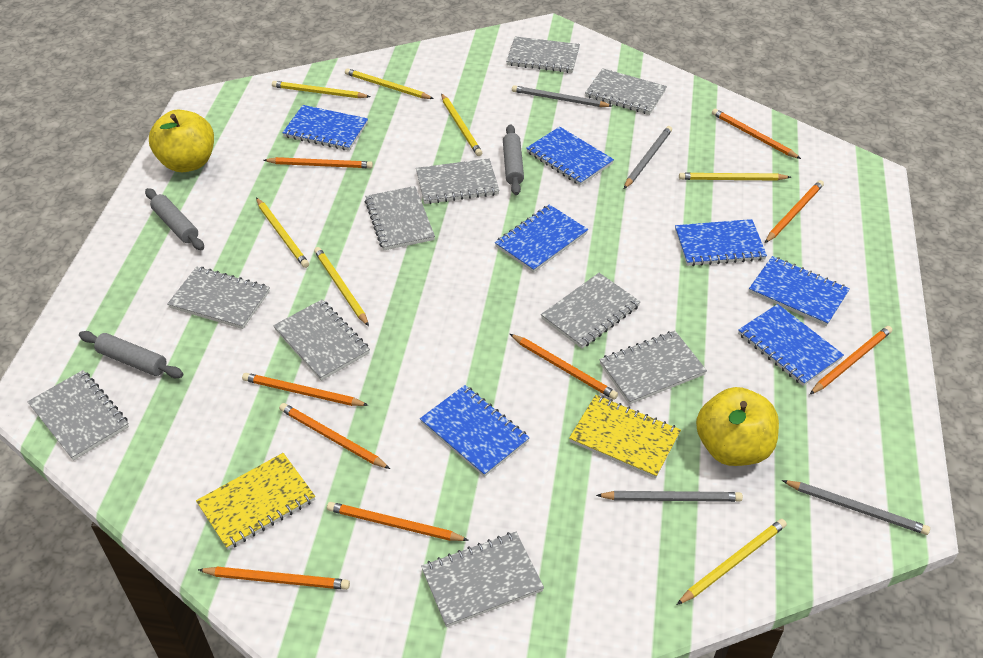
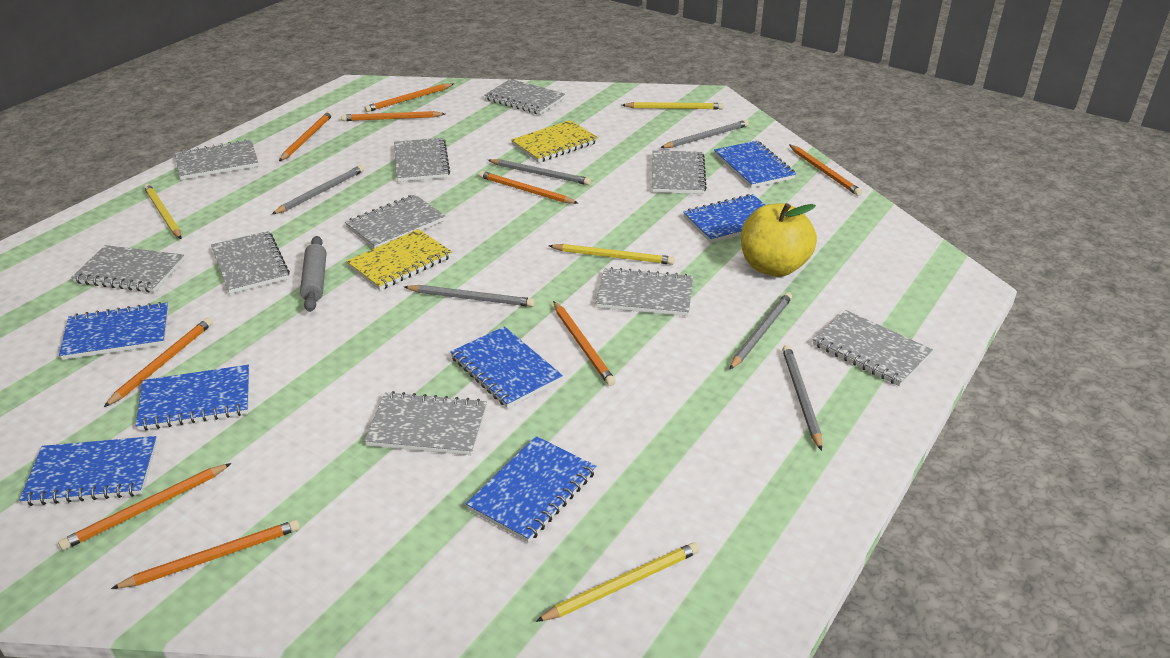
grey pencil: [512,85,612,107] [596,491,743,502] [624,126,672,189] [782,480,930,535] = 4 -> [272,165,364,214] [404,285,535,307] [488,159,591,185] [660,120,749,148] [729,292,792,370] [782,345,822,451] = 6
grey rolling pin: [79,331,183,378] [145,188,204,250] [503,124,524,195] = 3 -> [300,236,326,312] = 1
yellow apple: [149,110,214,172] [696,387,779,466] = 2 -> [741,203,817,277] = 1
yellow pencil: [256,198,309,268] [272,81,370,98] [314,247,369,326] [345,68,434,99] [441,93,482,156] [677,519,787,605] [679,173,791,181] = 7 -> [144,184,182,239] [536,542,700,622] [549,244,675,265] [622,102,723,110] = 4

